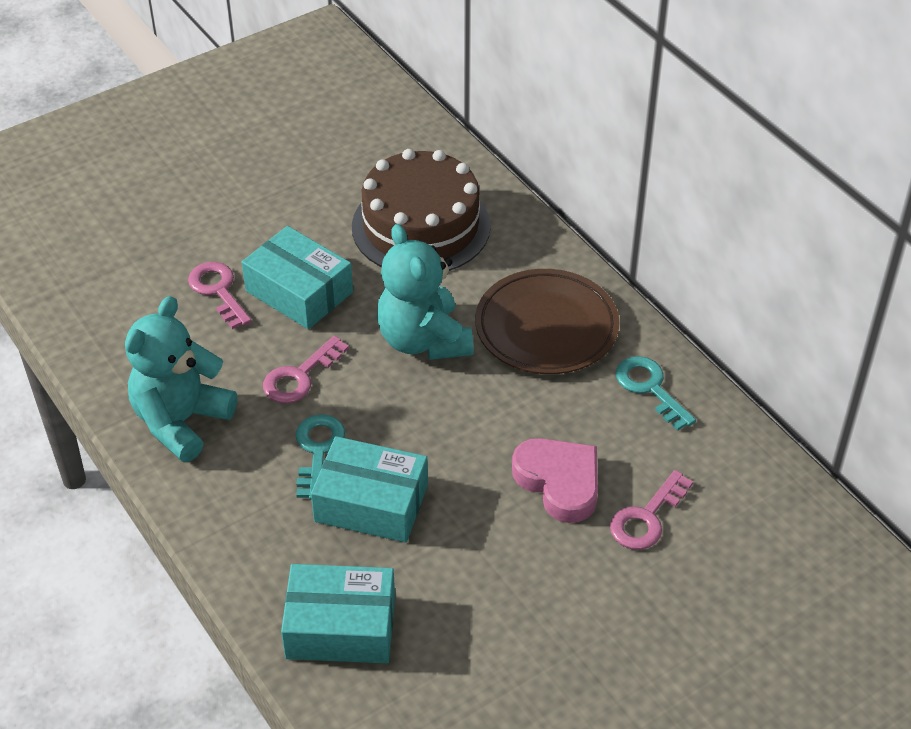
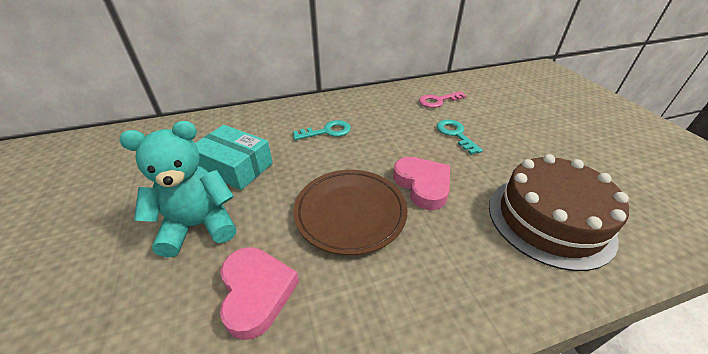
pink heart: [512,438,598,523] = 1 -> [220,247,299,340] [393,157,450,210] = 2
pink key: [188,262,252,329] [263,336,349,404] [610,470,693,550] = 3 -> [419,91,467,108] = 1
turquoise box: [242,226,353,329] [281,564,395,663] [311,436,428,543] = 3 -> [195,125,273,190] = 1
turquoise teddy bear: [125,296,237,462] [377,224,474,360] = 2 -> [119,121,236,257] = 1

